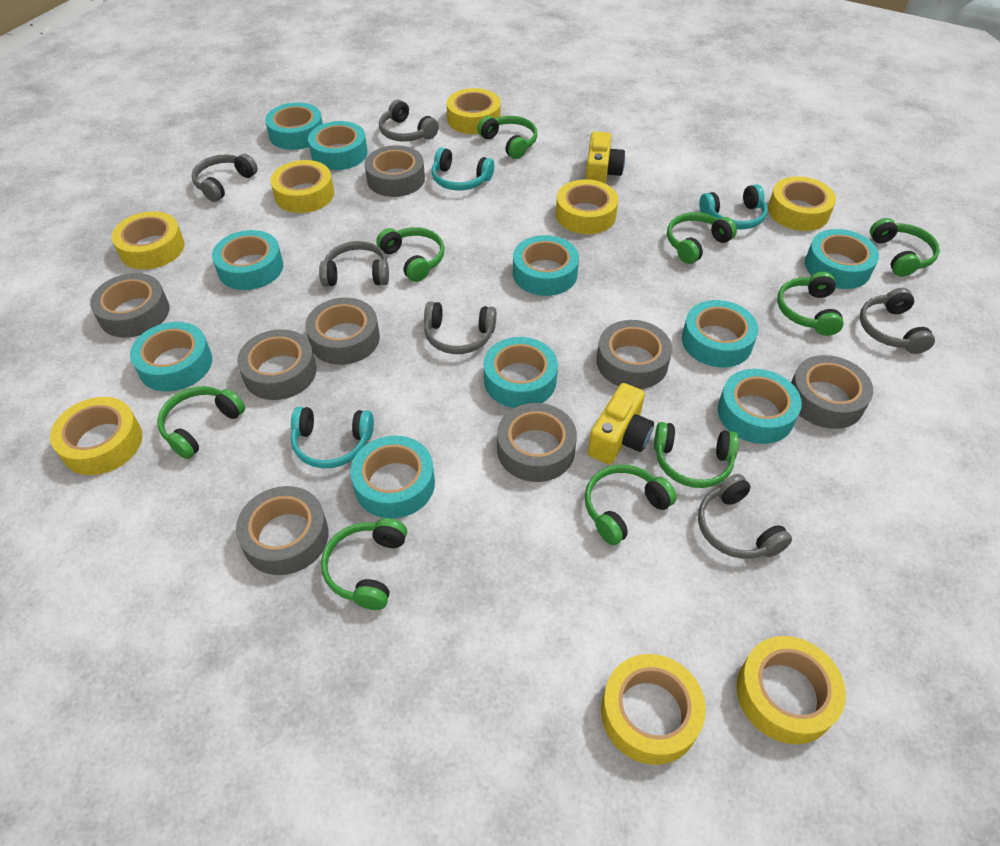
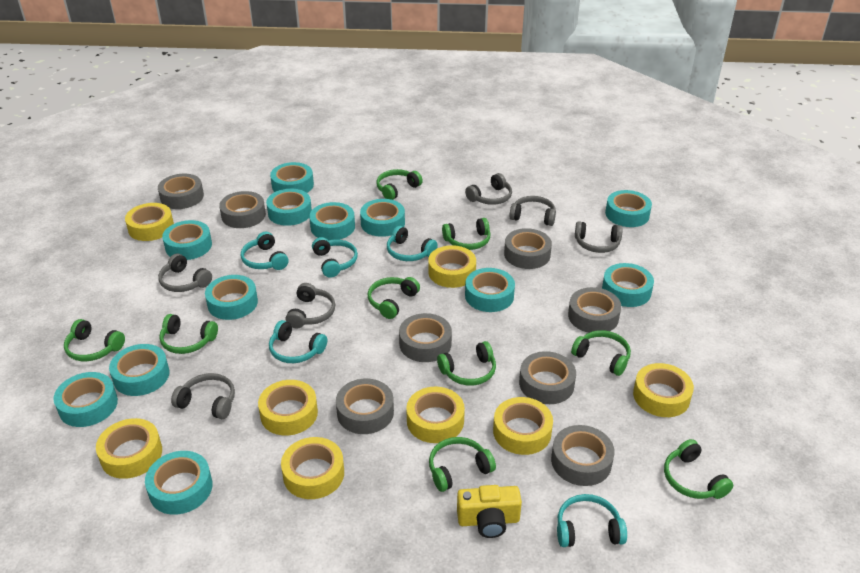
turquoise headphones: [291,407,374,468] [432,147,494,191] [699,184,768,229] = 3 -> [241,232,289,270] [269,320,327,363] [312,237,358,278] [387,226,438,261] [557,494,627,547] = 5
turquoise tape: [130,322,212,392] [212,230,283,290] [265,102,323,150] [308,121,368,170] [350,436,435,518] [484,337,558,408] [513,235,579,296] [682,300,758,367] [718,369,802,444] [805,229,879,289] = 10 -> [54,372,118,427] [109,344,169,396] [145,451,213,515] [162,220,212,260] [205,275,258,320] [266,189,312,226] [270,162,314,193] [309,202,355,240] [360,199,405,237] [465,268,515,312] [602,263,654,307] [605,190,652,227] = 12
yellow camera: [585,131,625,184] [588,383,654,465] = 2 -> [457,485,522,538] = 1

